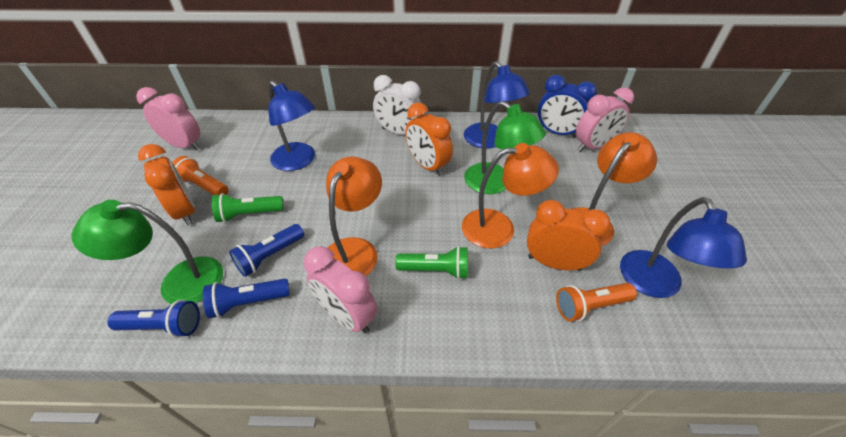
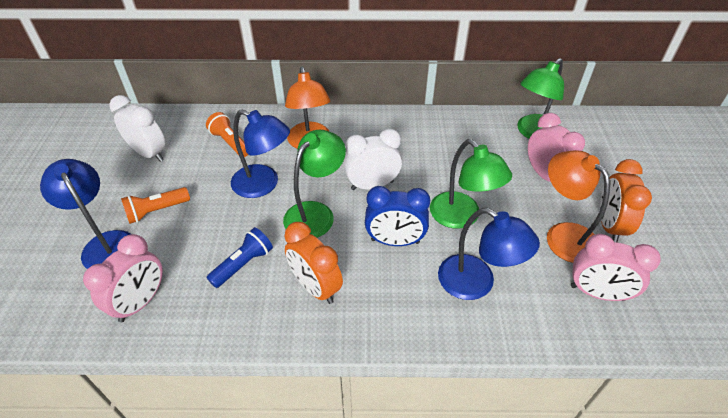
blue flashlight: [107,300,200,338] [203,279,290,318] [229,224,304,277] = 3 -> [206,227,273,288] = 1
green flashlight: [212,193,284,223] [395,246,468,279] = 2 -> none = 0
green lamp: [72,200,223,304] [464,101,546,194] = 2 -> [283,130,346,238] [430,139,512,229] [517,58,564,139] = 3
orange clock: [138,144,195,225] [405,102,453,176] [527,200,611,271] = 3 -> [285,222,343,304] [600,159,652,242] = 2
orange lamp: [326,157,382,276] [462,143,559,248] [572,132,657,246] = 3 -> [285,67,330,149] [547,150,610,263] = 2
white clock: [373,75,422,135] = 1 -> [110,95,166,162] [343,129,402,190] = 2

